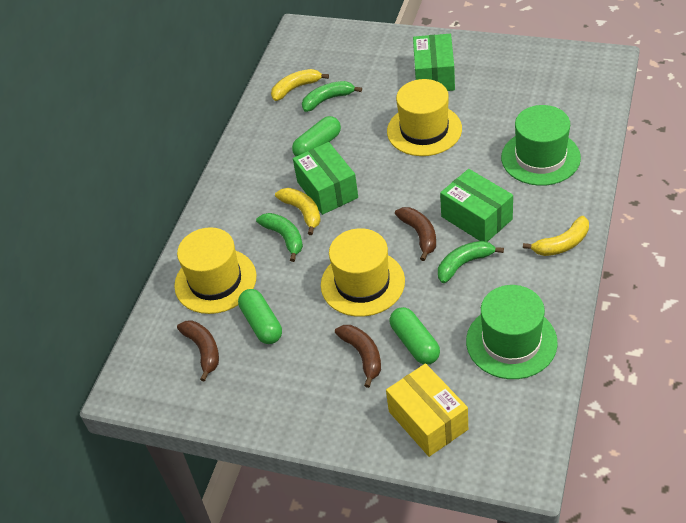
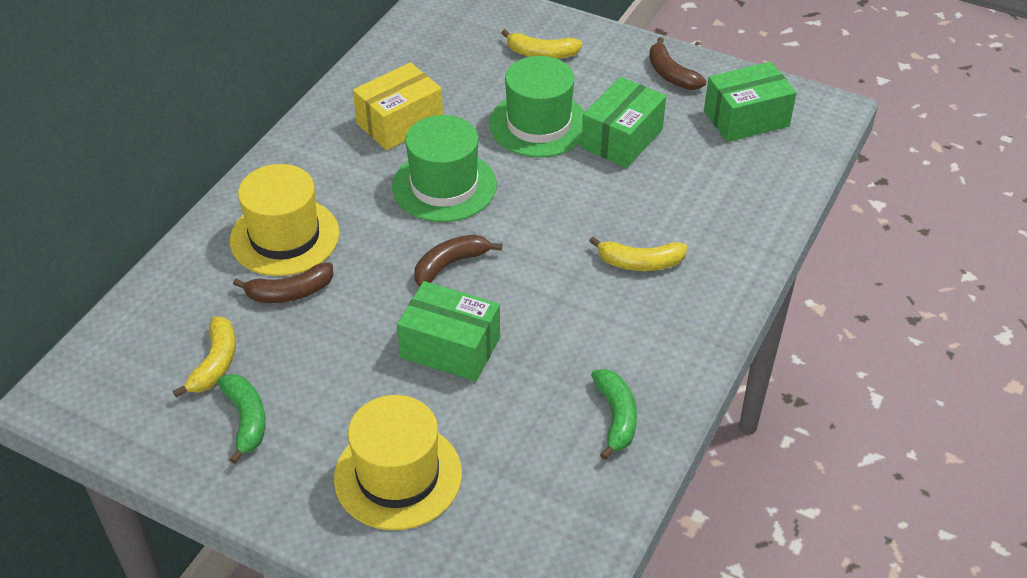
green banana: [256,213,303,262] [302,81,362,112] [438,241,504,283] = 3 -> [217,374,266,464] [591,369,637,460] = 2
green capsule: [238,289,282,344] [292,116,341,156] [390,307,440,365] = 3 -> none = 0
yellow hat: [174,227,256,314] [321,228,405,317] [387,79,462,156] = 3 -> [230,164,339,276] [334,395,462,530] = 2

